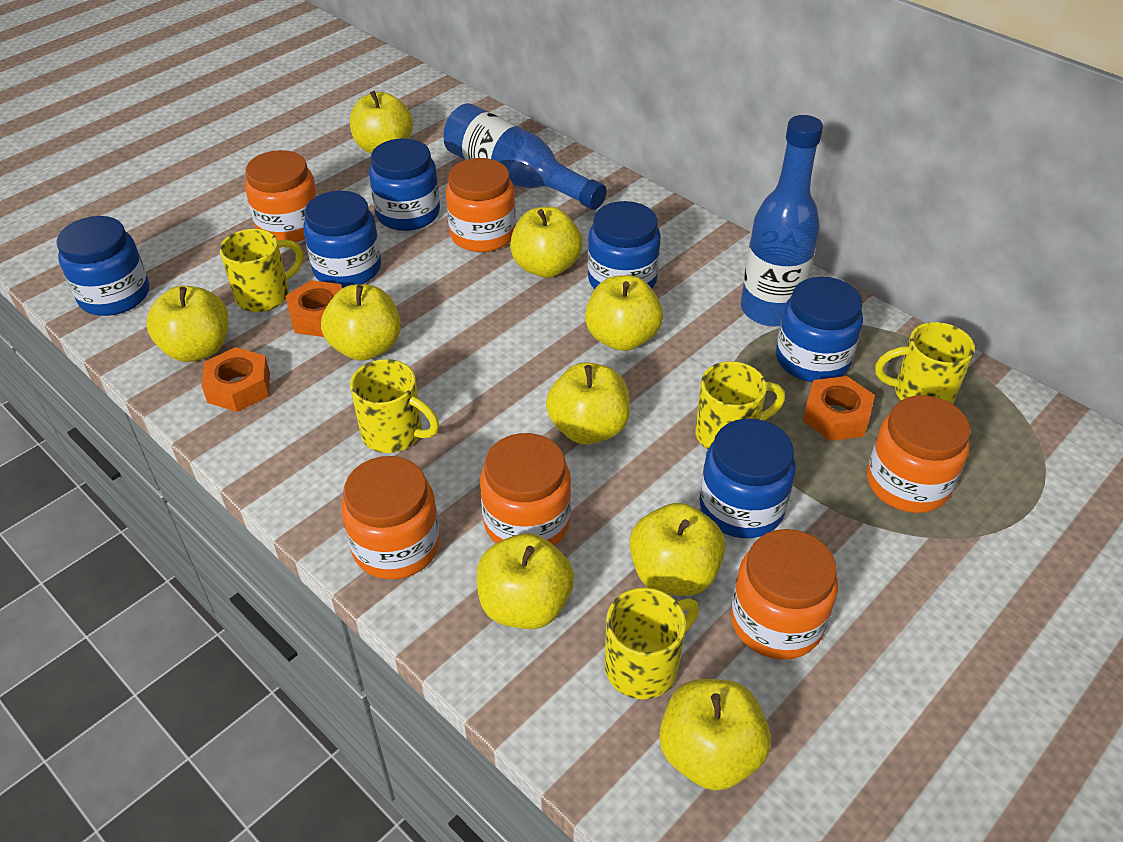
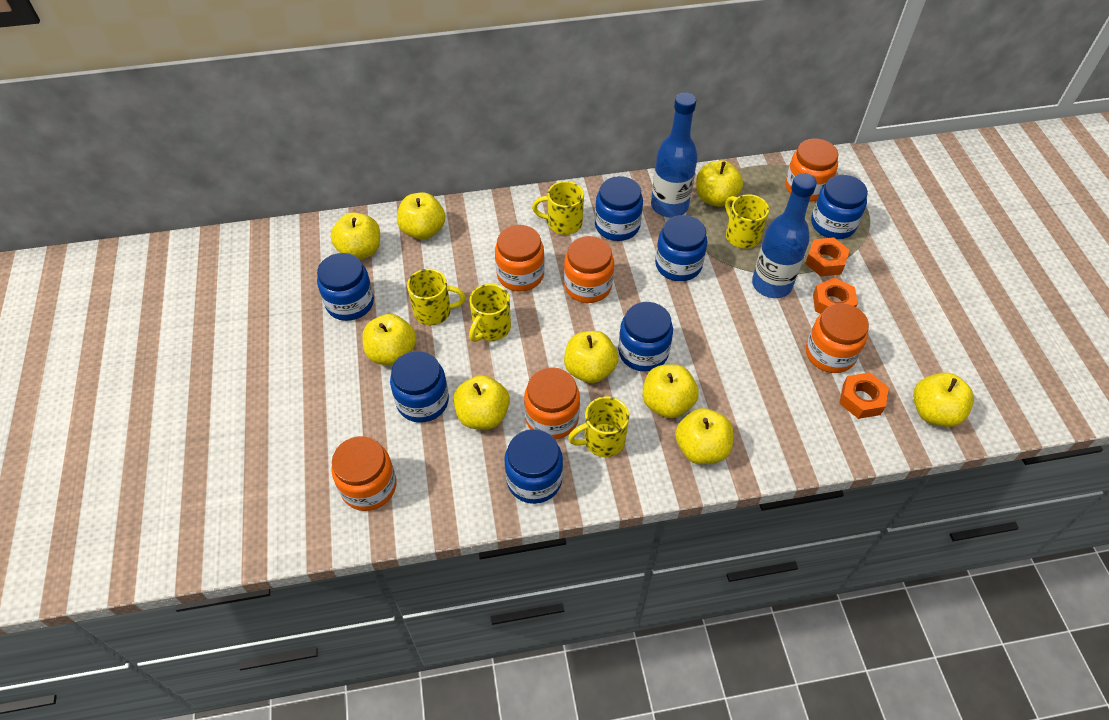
blue jar: [56,216,149,316] [303,191,381,288] [369,138,440,231] [588,201,661,289] [700,419,796,538] [776,277,863,382] = 6 -> [317,253,374,321] [390,351,449,423] [504,429,563,504] [595,176,643,241] [618,302,673,372] [655,215,707,281] [811,175,868,239] = 7

